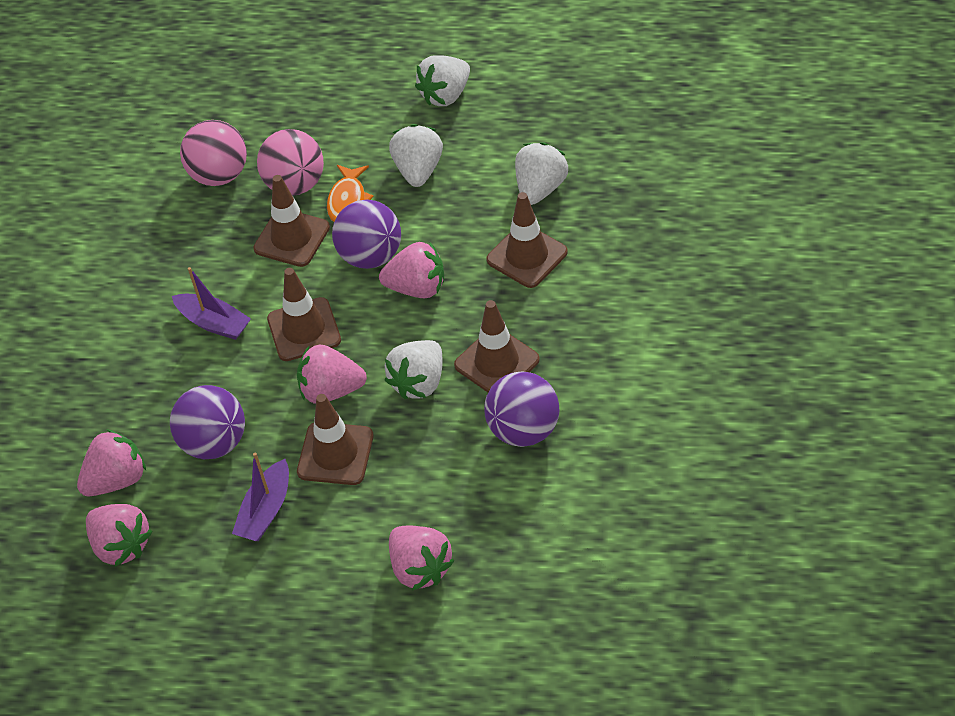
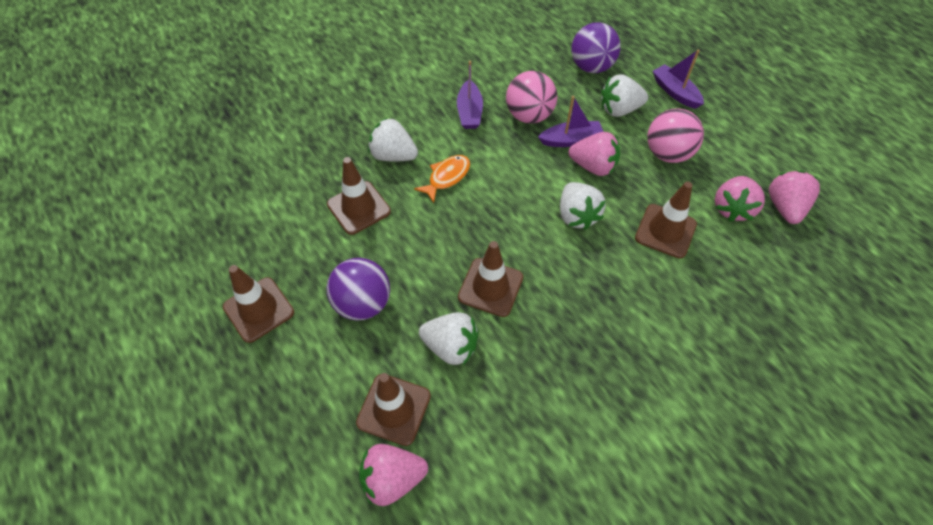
pink strawberry: [77,429,146,496] [86,504,152,567] [297,344,367,404] [379,242,444,298] [389,526,455,591] = 5 -> [359,444,428,506] [568,132,620,176] [715,176,765,222] [769,171,820,224] = 4
purple ball: [170,385,245,459] [332,199,401,269] [484,371,560,447] = 3 -> [327,258,390,321] [571,22,621,73] = 2
purple boat: [172,267,251,340] [232,452,289,541] = 2 -> [457,61,483,129] [538,96,604,147] [653,50,704,109] = 3

